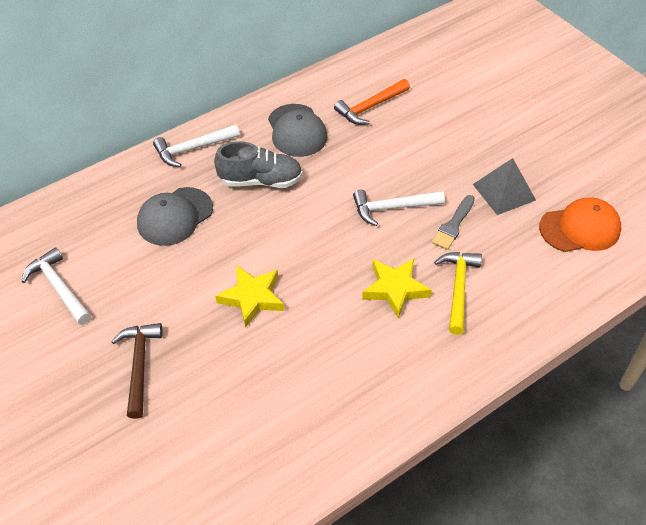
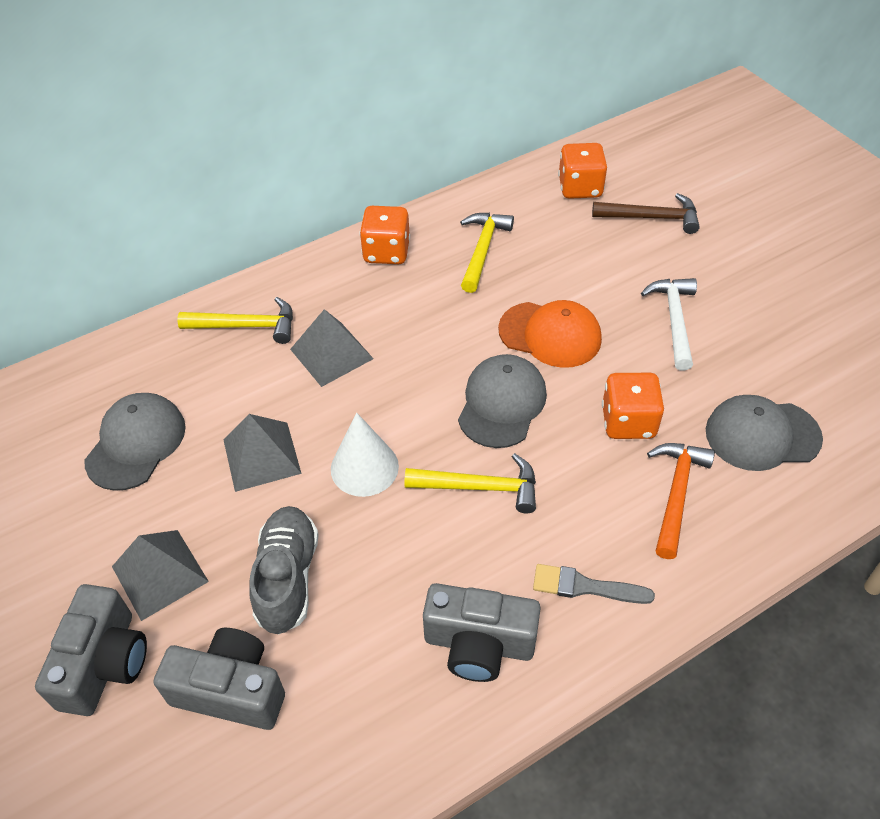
grey camera: none = 0 -> [35,584,147,716] [154,628,285,730] [423,583,541,682] = 3
grey cap: [137,187,213,246] [268,104,328,157] = 2 -> [84,393,186,491] [458,354,547,448] [706,395,823,471] = 3
grey pyramid: [473,158,536,215] = 1 -> [112,530,209,621] [223,414,302,492] [290,309,374,387] = 3
orange dice: none = 0 -> [360,206,410,264] [558,143,607,199] [602,373,664,439] = 3
white cone: none = 0 -> [331,412,399,497] = 1
white hammer: [21,247,91,325] [153,124,240,167] [353,190,445,226] = 3 -> [641,278,697,371] = 1
yellow hammer: [434,252,482,335] = 1 -> [178,297,293,344] [404,453,536,513] [460,213,514,293] = 3
yellow star: [215,266,284,328] [362,259,431,319] = 2 -> none = 0

